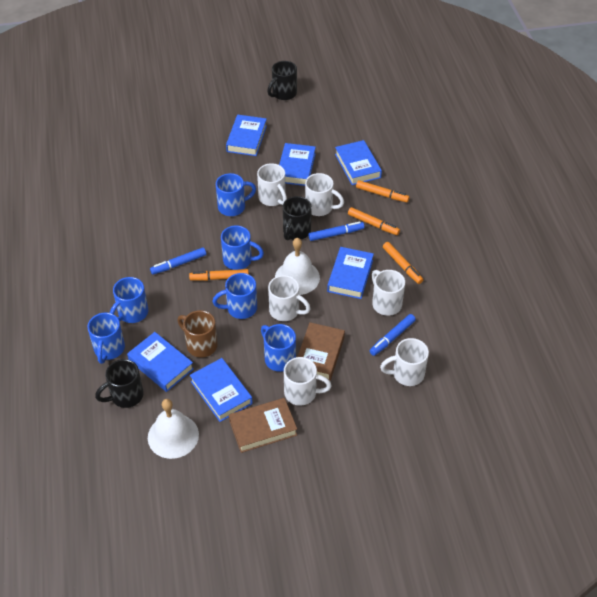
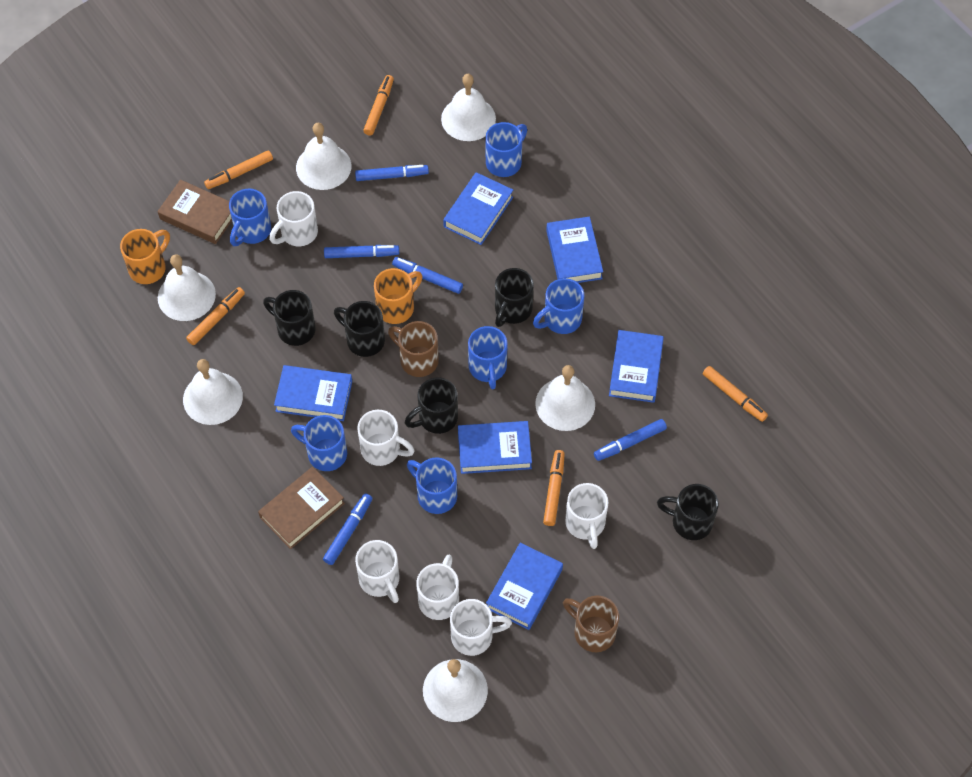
black mug: [95,359,144,408] [267,61,297,100] [283,196,312,240] = 3 -> [263,290,316,346] [334,301,385,357] [405,378,458,434] [495,268,534,327] [657,484,719,540] = 5
blue marker: [150,247,206,275] [309,222,364,241] [370,314,416,356] = 3 -> [323,493,372,565] [324,245,399,258] [355,165,429,181] [392,257,463,294] [594,419,667,461] = 5
brown mug: [177,310,218,358] = 1 -> [388,321,439,377] [563,596,619,652] = 2
orange marker: [189,269,249,281] [348,207,400,235] [356,180,409,202] [383,242,423,284] = 4 -> [186,287,245,345] [204,150,273,189] [363,75,394,136] [543,450,565,526] [703,366,768,422] = 5
orange mug: none = 0 -> [120,229,170,284] [374,268,422,324] = 2
white bell: [148,399,199,459] [275,238,320,295] = 2 -> [158,254,216,321] [183,359,243,425] [296,123,351,190] [423,659,488,722] [441,74,496,141] [535,365,595,431] = 6

